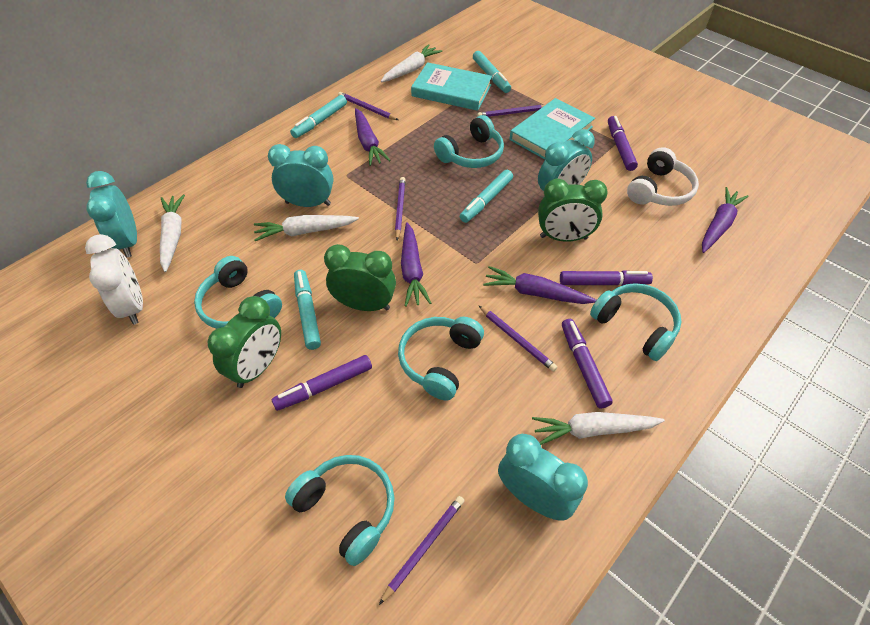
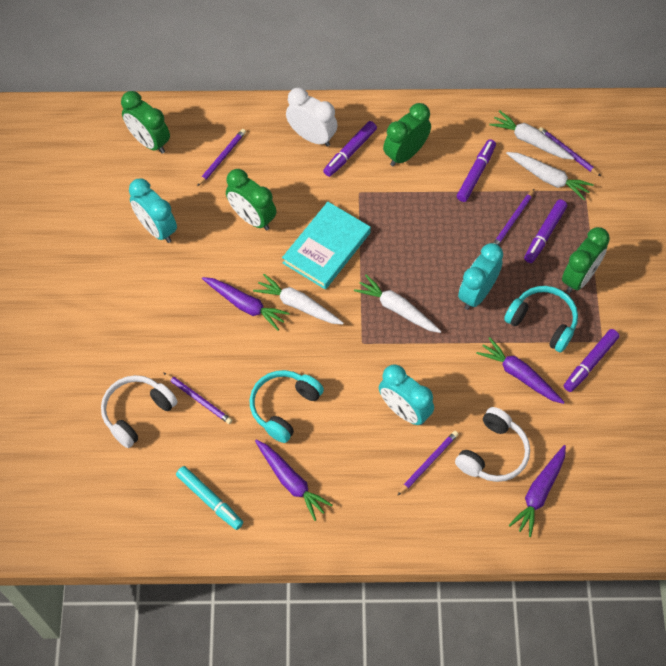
green clock: [208,296,281,388] [324,244,396,311] [538,179,608,242] = 3 -> [121,91,170,154] [226,169,276,230] [383,103,431,166] [562,227,610,293] = 4
turquoise book: [411,62,492,111] [509,98,595,160] = 2 -> [282,202,371,290] = 1
turquoise clock: [86,171,137,258] [268,144,333,207] [498,434,588,521] [538,129,595,191] = 4 -> [129,178,177,243] [379,364,434,425] [458,243,503,310] = 3
turquoise headphones: [194,256,282,329] [285,455,395,566] [398,317,484,400] [434,115,504,168] [590,283,682,361] = 5 -> [250,370,324,443] [504,286,578,353] = 2
turquoise marker: [290,95,347,138] [294,270,321,350] [460,170,513,223] [473,51,511,93] = 4 -> [176,466,243,530] = 1
white headphones: [627,147,699,206] = 1 -> [101,375,178,448] [455,407,530,482] = 2

